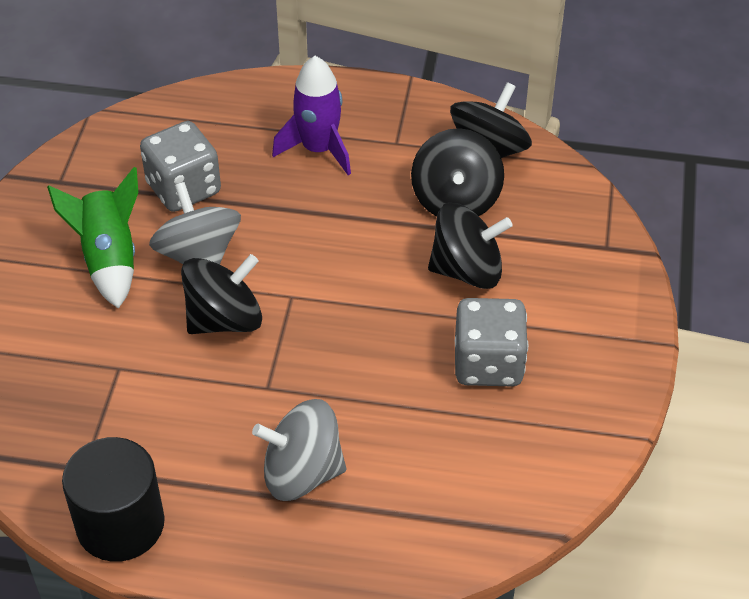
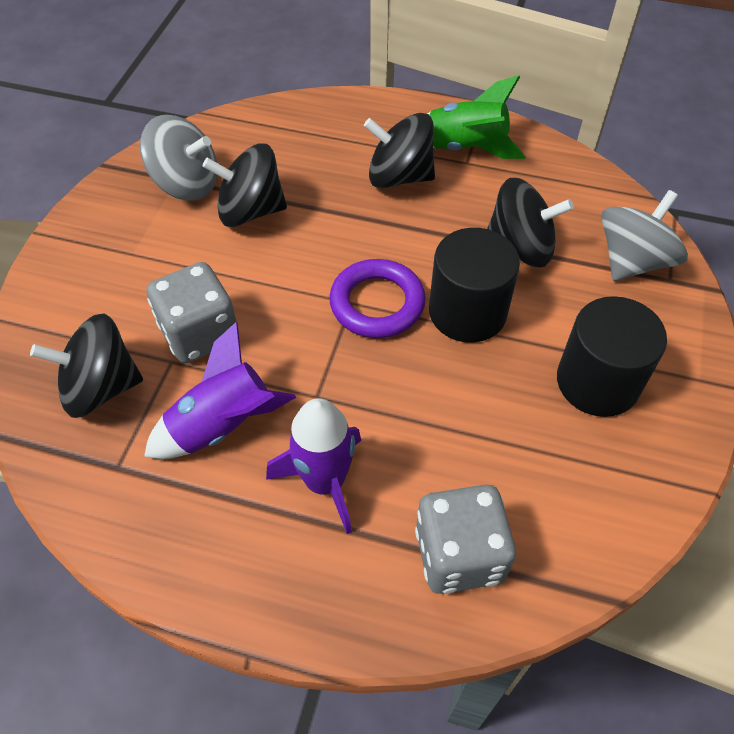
black cylinder: [62,437,165,562] = 1 -> [429,228,520,343] [557,296,667,417] = 2
purple ring: none = 0 -> [329,259,426,338] = 1
purple rocket: [272,56,351,175] = 1 -> [144,322,296,459] [266,398,361,534] = 2

